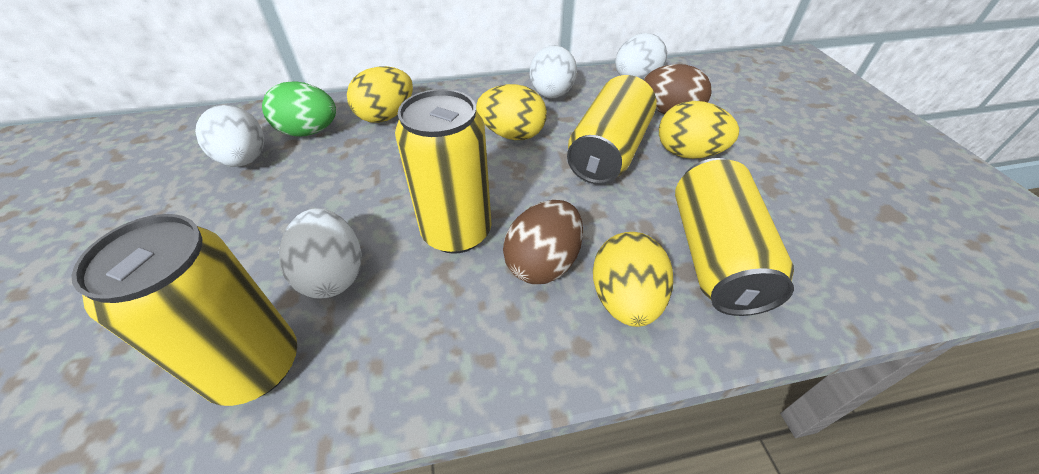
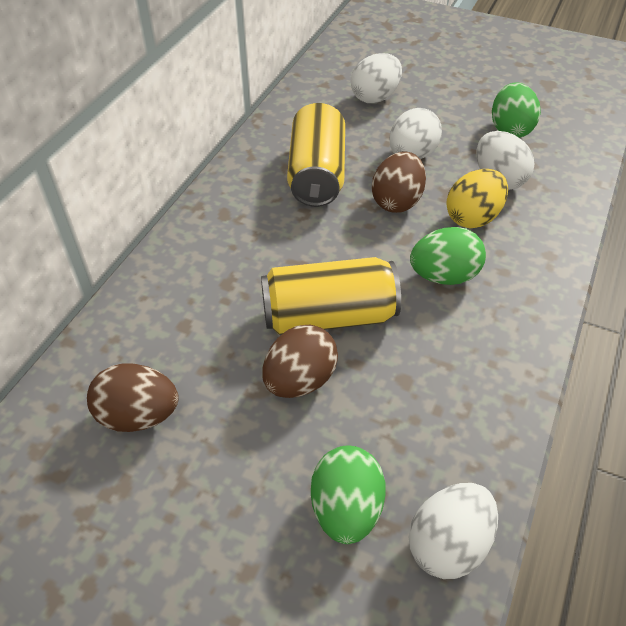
brown egg: [503,200,583,284] [644,64,712,114] = 2 -> [87,363,179,432] [262,325,338,398] [372,151,426,213] = 3
green egg: [262,81,336,137] = 1 -> [311,446,386,544] [410,227,486,285] [492,82,541,138] = 3
yellow can: [71,214,297,406] [395,89,491,254] [567,75,656,184] [675,158,794,316] = 4 -> [261,257,401,335] [287,103,345,207] = 2
yellow egg: [347,66,413,123] [476,84,547,140] [593,232,673,327] [659,101,739,159] = 4 -> [446,169,508,228] = 1

